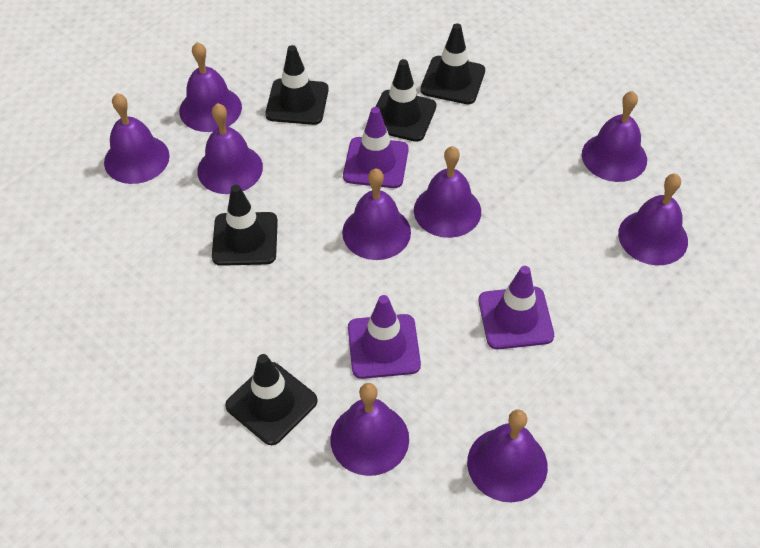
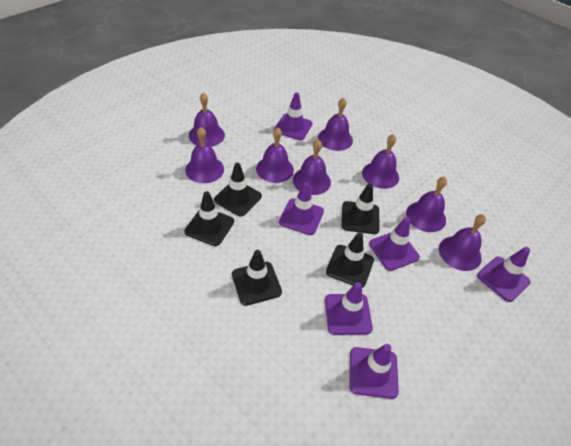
purple bell: [104,93,170,184] [179,42,242,132] [197,103,263,194] [330,383,409,476] [342,168,411,260] [414,146,481,238] [467,409,548,502] [582,91,647,182] [618,174,688,265] = 9 -> [185,127,224,183] [189,93,225,147] [256,127,294,183] [293,139,331,195] [318,97,353,151] [362,134,399,189] [406,177,447,232] [439,214,486,271] = 8
purple traffic cone: [343,107,409,188] [348,295,421,379] [479,266,554,349] = 3 -> [274,92,312,140] [279,182,324,235] [325,282,373,335] [349,344,399,399] [369,217,420,271] [477,247,531,302] = 6

